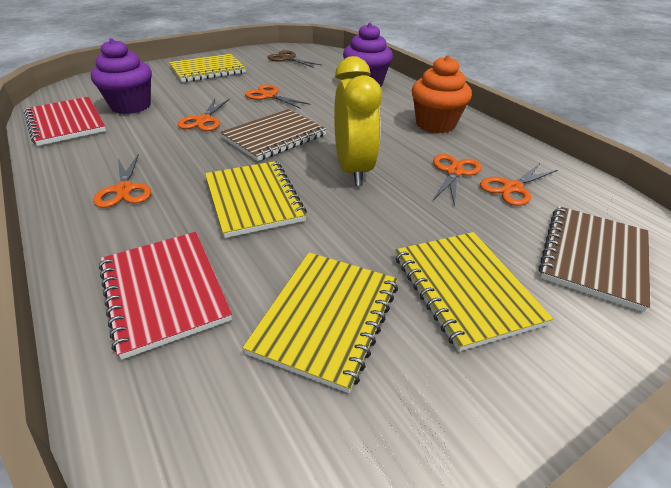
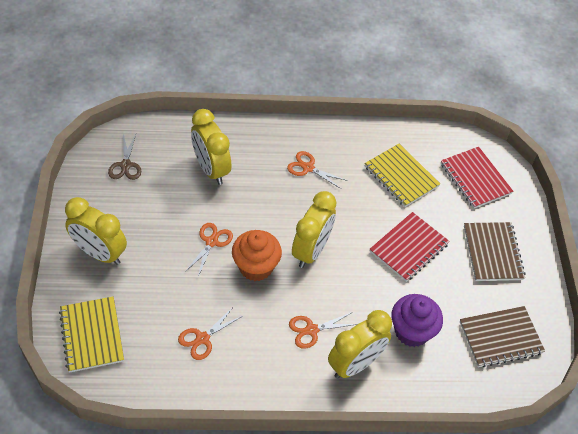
orange scissors: [93,154,151,208] [178,99,230,131] [245,84,310,109] [433,154,481,207] [480,163,558,206] = 5 -> [178,306,243,360] [185,223,233,277] [287,151,347,189] [289,312,357,349] = 4
purple cupcake: [91,38,152,114] [343,23,393,87] = 2 -> [391,294,443,347] = 1
yellow clock: [334,56,382,186] = 1 -> [65,197,127,265] [191,109,231,185] [292,191,337,268] [328,310,392,379] = 4
yellow notebook: [169,54,246,82] [205,161,307,238] [243,252,398,393] [395,232,553,352] = 4 -> [59,297,124,373] [364,144,440,207] = 2

